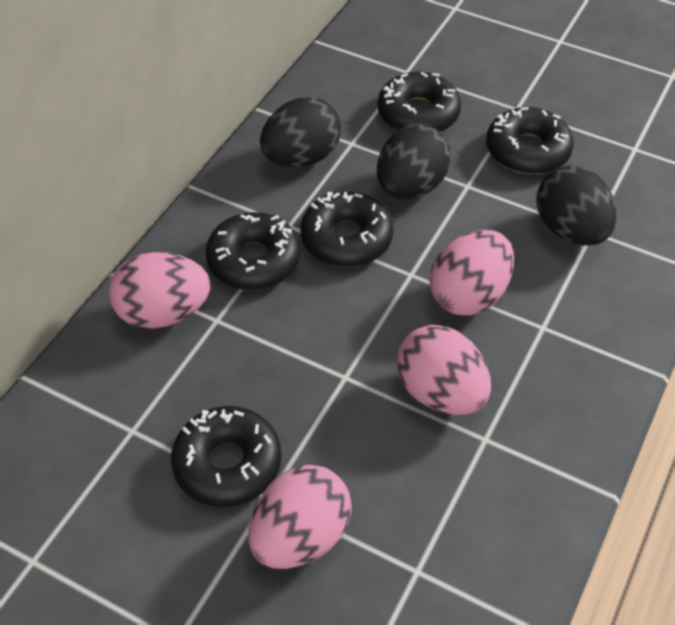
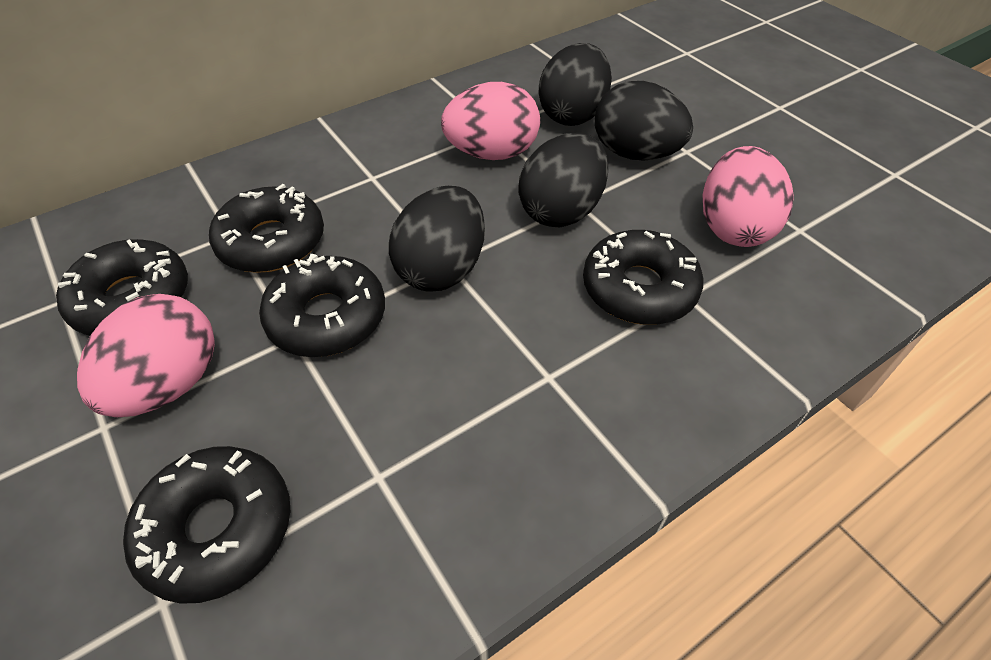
black egg: [260,97,341,167] [377,124,451,199] [536,165,617,246] = 3 -> [389,186,485,292] [518,133,609,227] [539,43,612,126] [595,81,693,161] = 4
pink egg: [109,252,210,329] [249,465,352,569] [397,325,491,415] [430,230,514,316] = 4 -> [77,294,215,417] [441,82,540,160] [703,146,794,247] = 3

